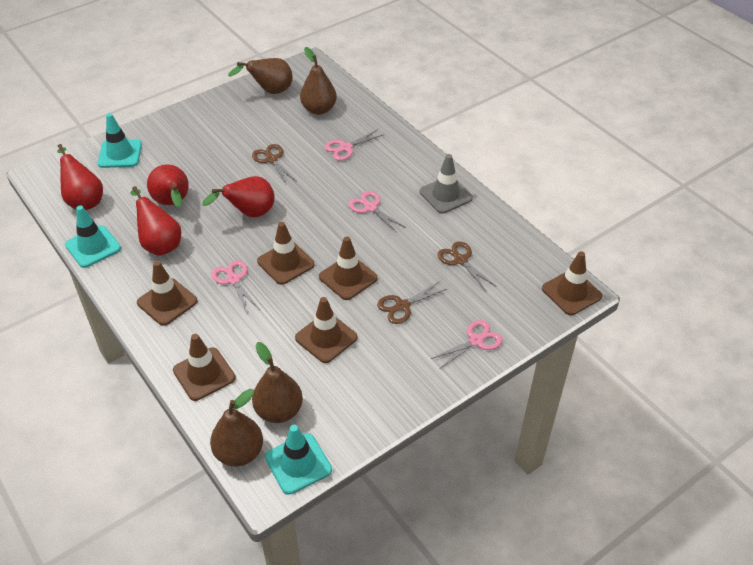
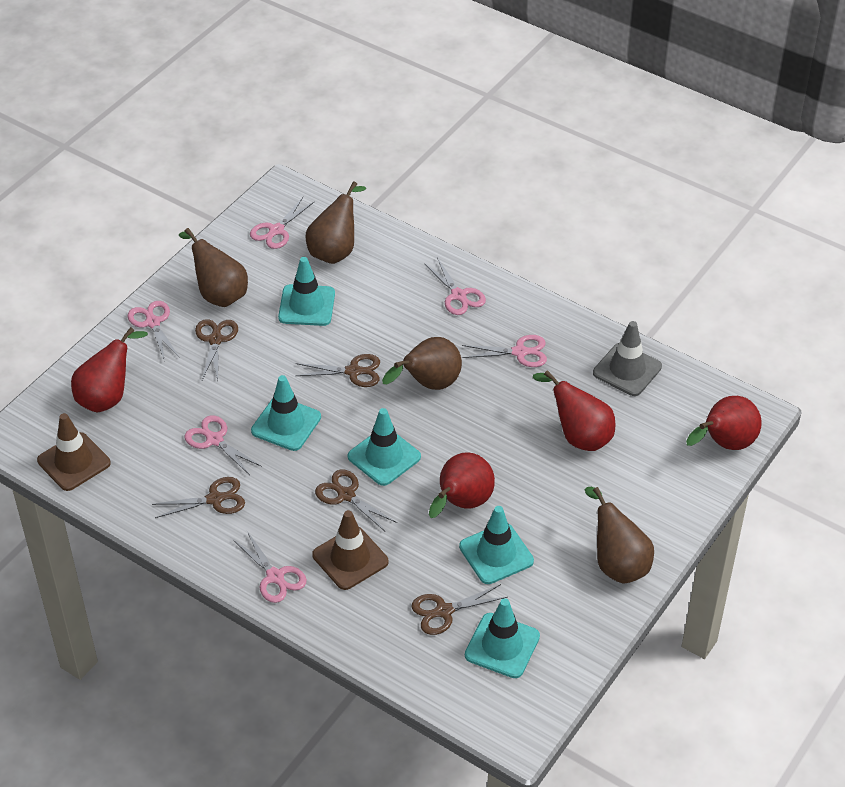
brown scissors: [252,144,296,184] [377,281,447,324] [438,241,496,291] = 3 -> [152,477,245,518] [195,319,238,381] [296,354,380,387] [315,470,397,532] [412,584,508,635] = 5
brown traffic cone: [137,261,198,326] [173,334,236,401] [257,222,315,285] [295,297,357,363] [319,236,378,300] [542,251,602,315] = 6 -> [37,413,111,491] [312,510,388,590] = 2
pink scissors: [211,260,260,313] [325,129,383,161] [348,191,406,233] [431,320,503,369] = 4 -> [128,301,180,362] [185,415,262,475] [233,531,307,603] [250,197,315,249] [424,258,486,315] [462,335,547,367] = 6
turquoise traffic cone: [65,205,121,268] [98,113,142,168] [265,425,332,495] = 3 -> [251,375,321,451] [278,257,335,326] [348,408,421,486] [459,506,534,584] [465,598,540,678] = 5

